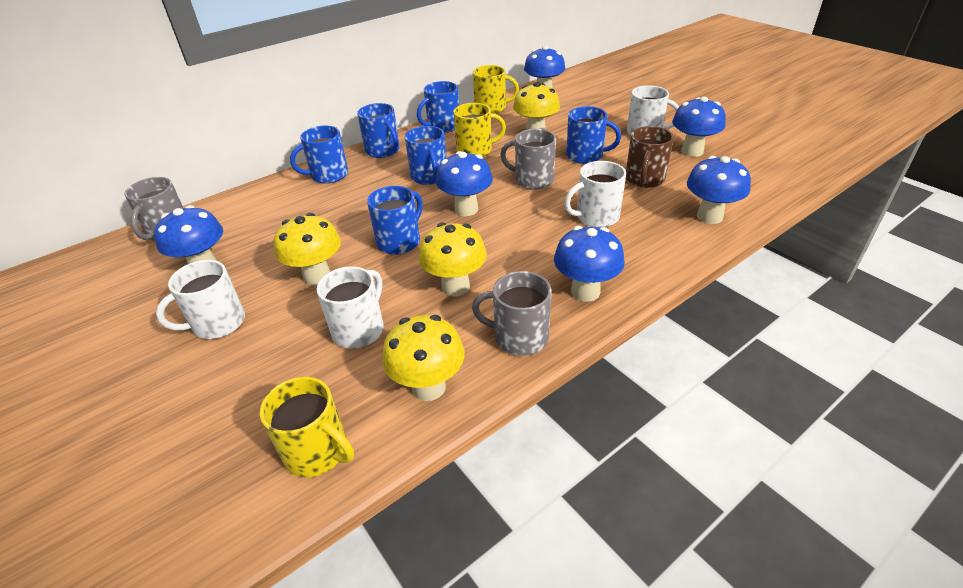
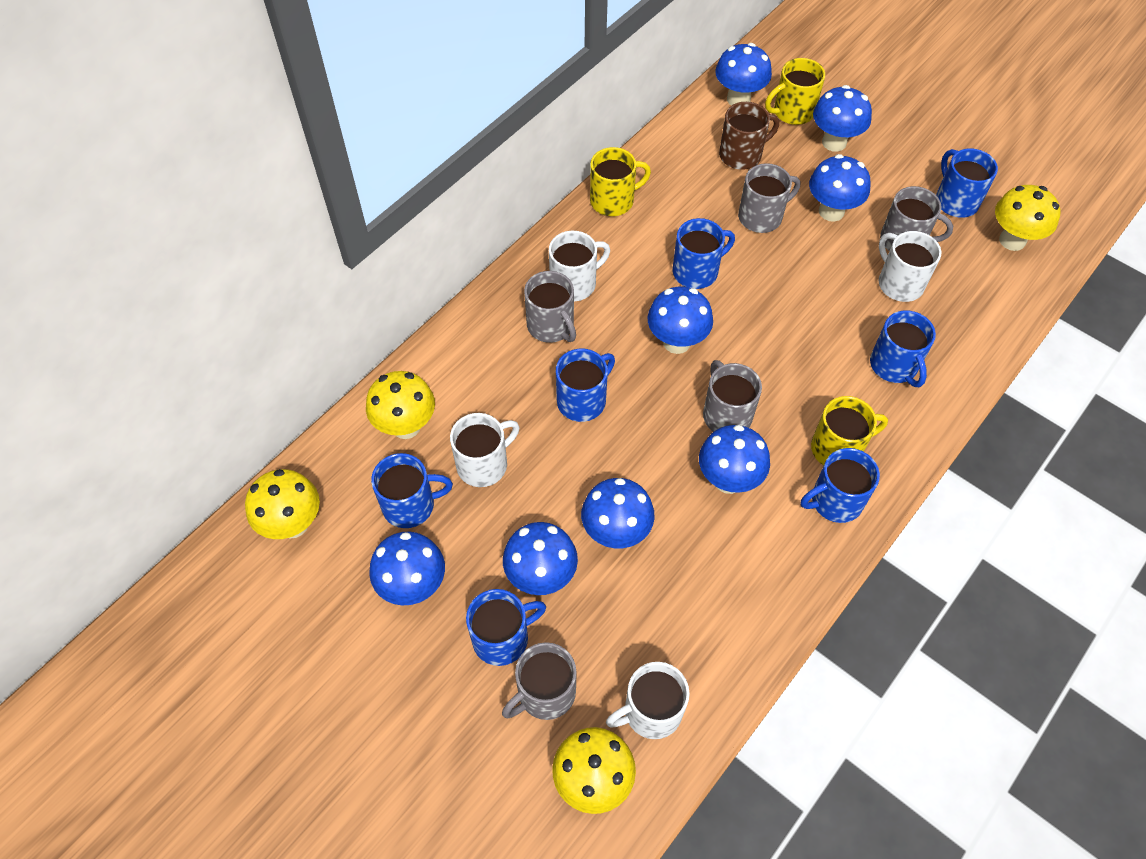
blue mug: [290,126,348,184] [357,103,400,158] [367,186,423,255] [405,126,447,185] [417,81,459,133] [566,106,621,164] = 6 -> [371,453,453,528] [466,589,546,666] [556,349,615,422] [673,218,735,289] [801,448,880,523] [870,310,936,387] [936,148,998,218] = 7
blue mushroom: [154,205,223,264] [436,151,493,216] [524,45,565,89] [554,226,625,302] [672,96,726,157] [687,156,751,224] = 6 -> [369,532,445,606] [503,522,578,595] [581,478,655,548] [647,287,713,354] [699,425,770,494] [715,43,772,106] [809,154,871,222] [813,85,872,152] = 8
grey mug: [124,177,183,241] [472,271,552,356] [500,129,556,190] = 3 -> [502,642,577,720] [524,271,576,343] [703,360,762,432] [738,163,800,233] [880,186,953,251] = 5

